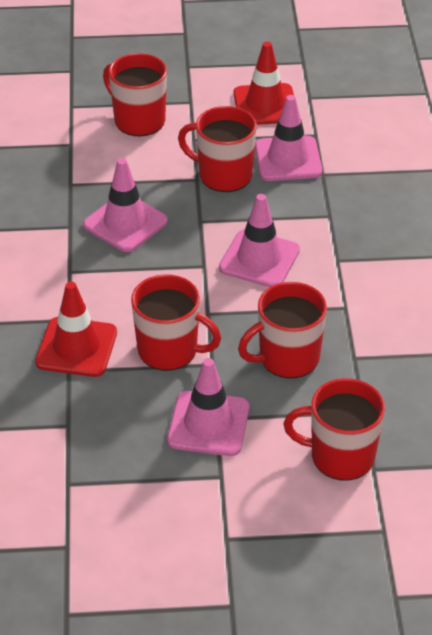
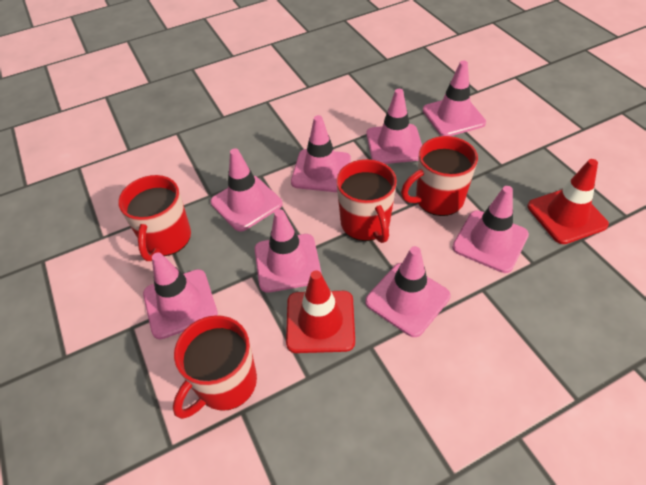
pink traffic cone: [83,158,168,252] [167,358,250,456] [219,194,300,287] [255,95,322,181] = 4 -> [143,252,218,339] [211,149,283,232] [255,209,322,293] [291,115,351,192] [365,246,451,337] [366,89,422,164] [423,61,486,136] [452,186,529,273] = 8
red mug: [103,53,167,136] [131,274,221,371] [178,106,257,192] [238,282,327,379] [283,378,385,481] = 5 -> [118,175,191,261] [173,315,257,419] [336,159,397,243] [401,136,478,216] = 4

